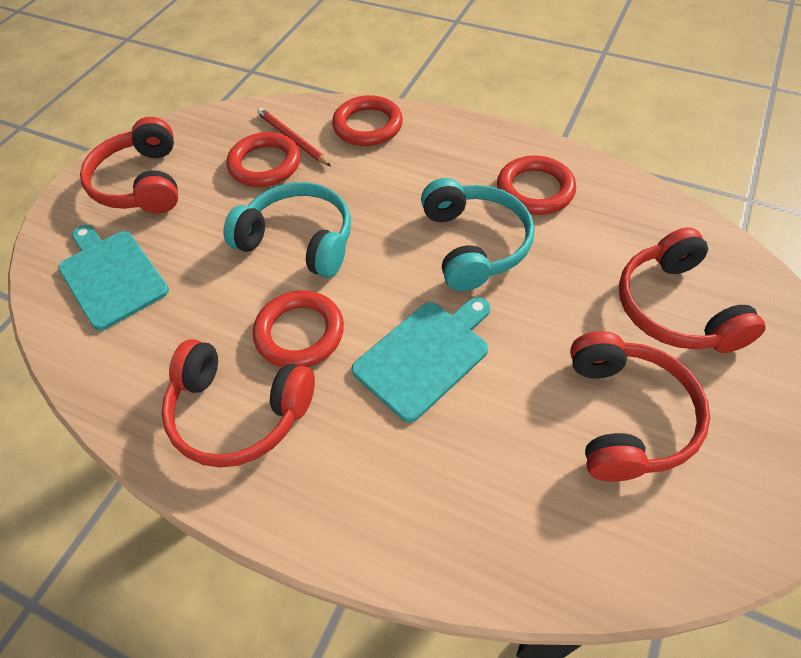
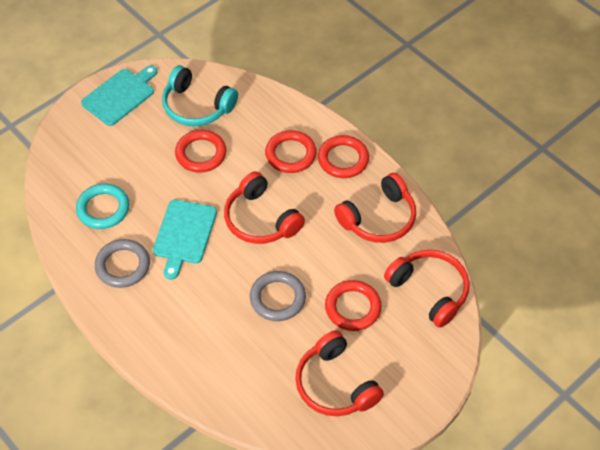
grey ring: none = 0 -> [95,239,150,288] [250,271,306,321] = 2
red pencil: [257,108,331,166] = 1 -> none = 0
turquoise headphones: [223,182,351,278] [421,178,534,291] = 2 -> [162,65,238,126] = 1
turquoise ring: none = 0 -> [76,184,129,229] = 1

